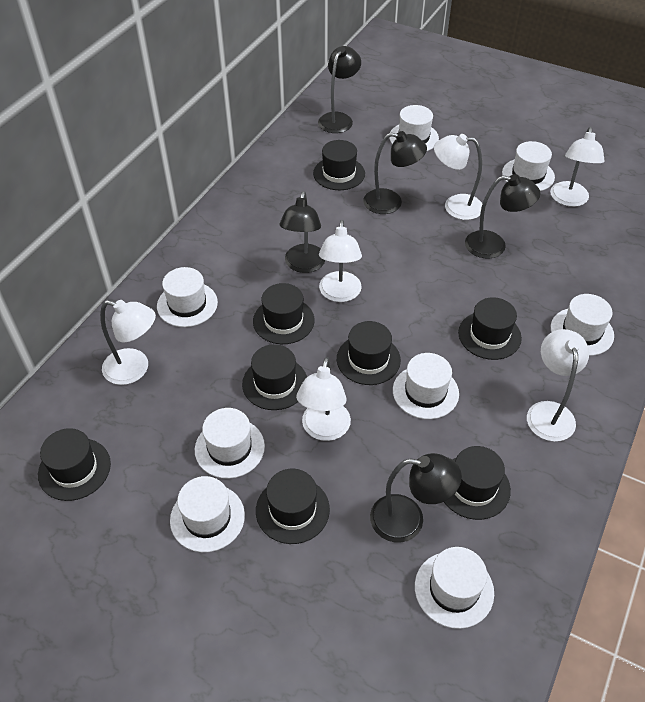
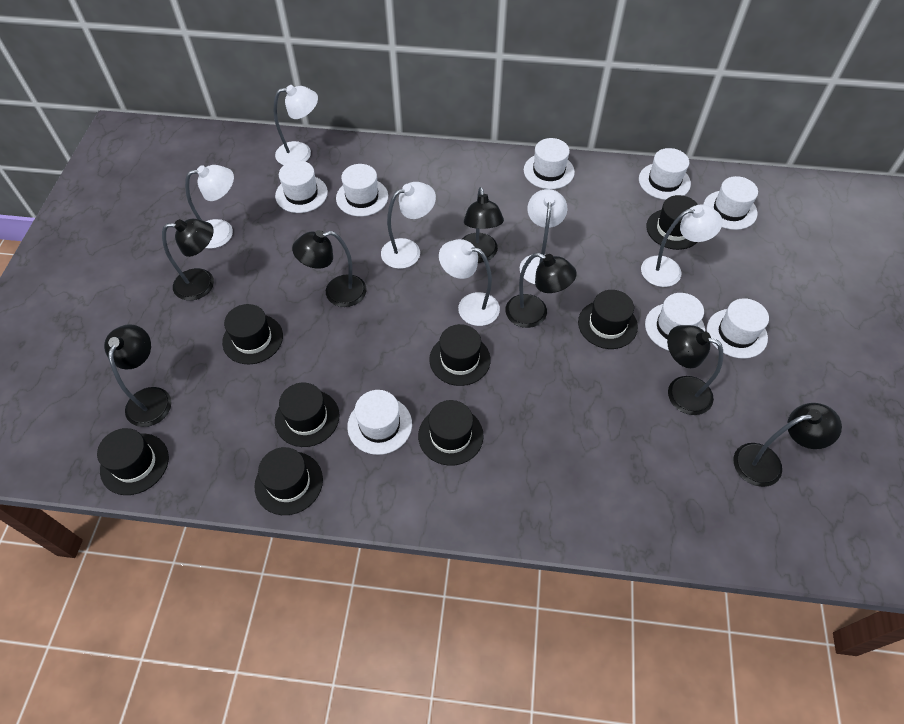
black lamp: [280,191,326,273] [318,46,361,133] [363,131,427,214] [370,453,462,542] [465,174,541,258] = 5 -> [104,324,172,427] [162,219,214,301] [292,230,367,307] [462,187,504,263] [505,253,577,328] [667,325,723,415] [734,403,842,487] = 7

